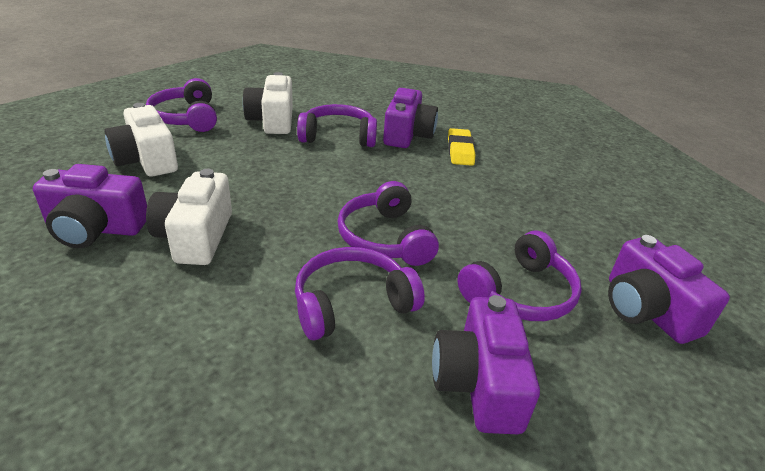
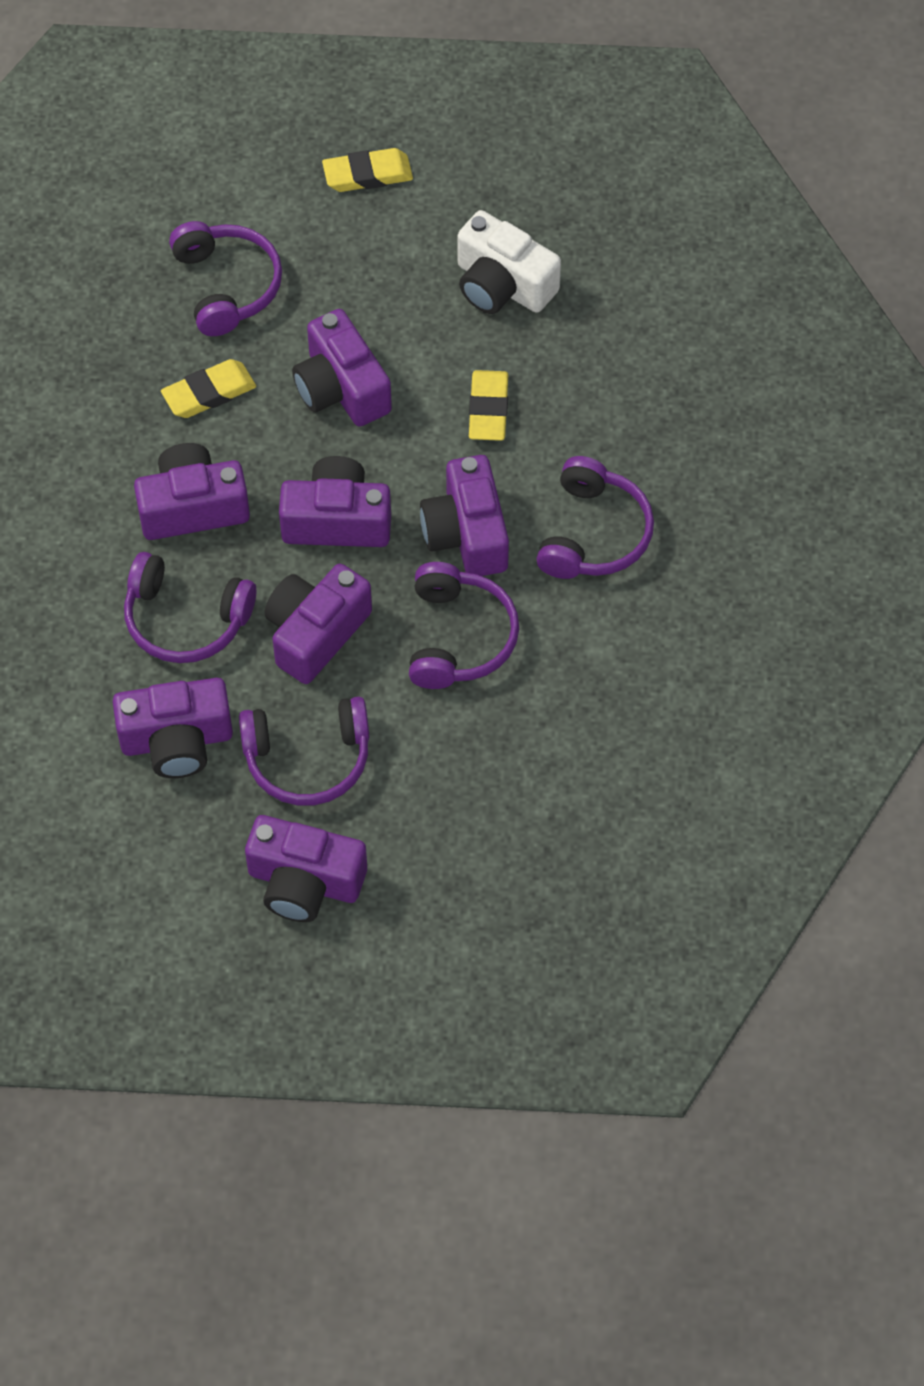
purple camera: [33,164,147,248] [383,88,438,148] [432,295,540,434] [608,235,730,344] = 4 -> [113,678,233,778] [134,443,250,540] [245,815,367,922] [264,564,372,684] [279,456,391,547] [292,309,392,427] [420,455,509,576] = 7
white camera: [104,103,178,177] [146,169,232,265] [243,72,293,134] = 3 -> [458,210,561,314] = 1
yellow eraser: [448,128,476,166] = 1 -> [161,359,256,418] [322,148,413,192] [469,370,508,441] = 3

